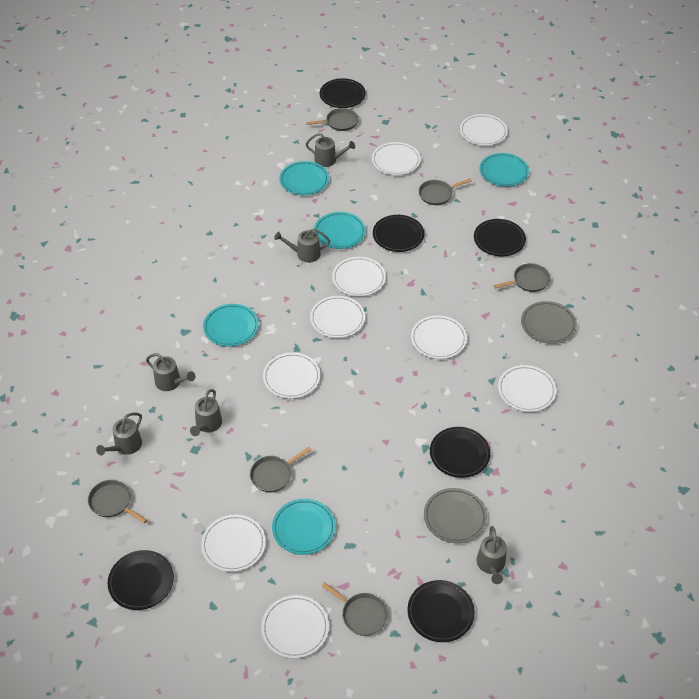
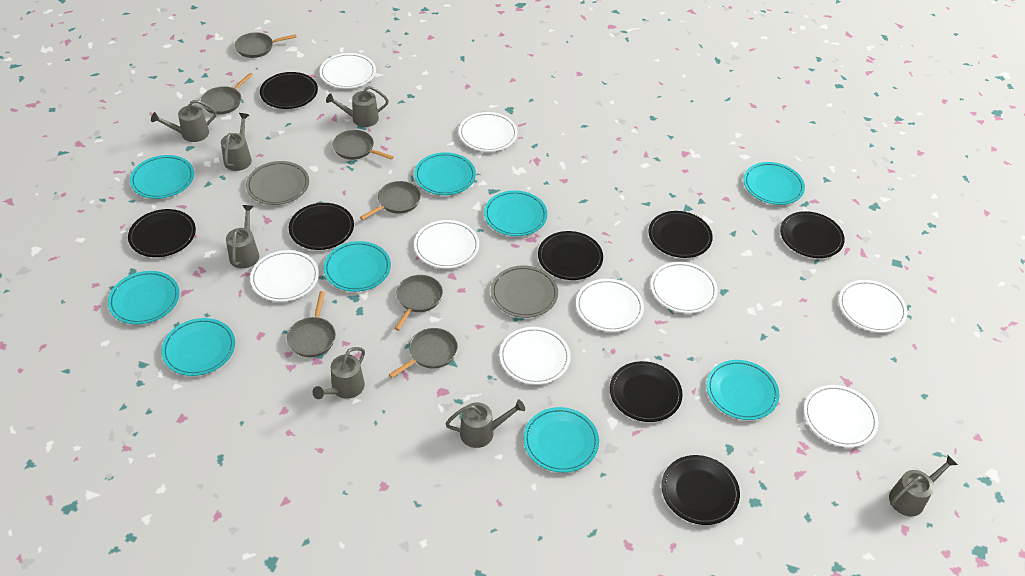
black plate: [108,550,174,610] [320,78,366,108] [373,215,424,252] [407,580,475,642] [430,427,490,478] [474,219,526,256] = 6 -> [128,209,196,257] [260,72,318,109] [289,203,354,250] [538,231,603,280] [610,361,683,422] [648,211,713,258] [662,455,740,525] [780,211,845,258] = 8
grey pan: [88,480,147,523] [250,447,311,492] [306,108,358,131] [322,582,388,636] [419,178,472,205] [494,263,551,292] = 6 -> [201,73,253,114] [235,32,297,58] [287,291,336,357] [333,130,394,160] [360,181,421,220] [389,328,458,378] [394,275,443,331] = 7
grey watering can: [96,412,142,456] [146,353,196,391] [190,389,222,436] [274,228,330,263] [306,133,355,167] [476,526,507,584] = 6 -> [151,100,217,142] [221,113,252,171] [226,205,259,268] [313,347,365,399] [326,86,389,127] [445,399,525,448] [889,455,958,517] = 7
turquoise plate: [203,304,259,347] [272,499,336,555] [280,161,329,195] [314,212,366,249] [479,153,529,187] = 5 -> [108,271,179,324] [130,155,194,199] [161,318,235,376] [323,241,391,292] [414,152,476,195] [484,190,547,236] [523,407,599,473] [707,360,779,420] [744,162,805,205] = 9

